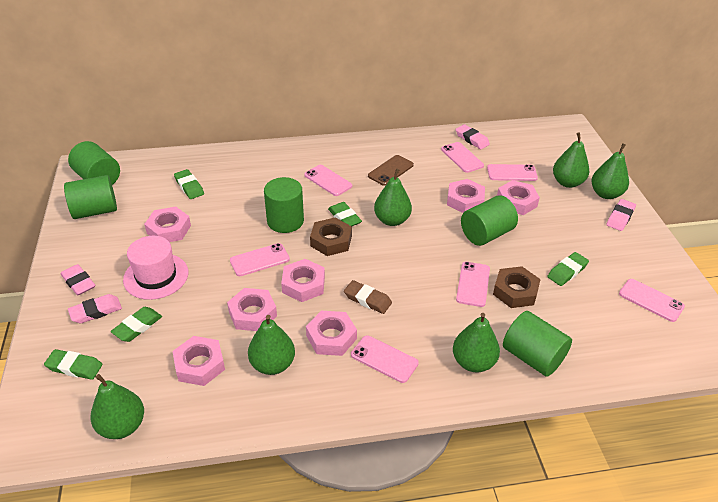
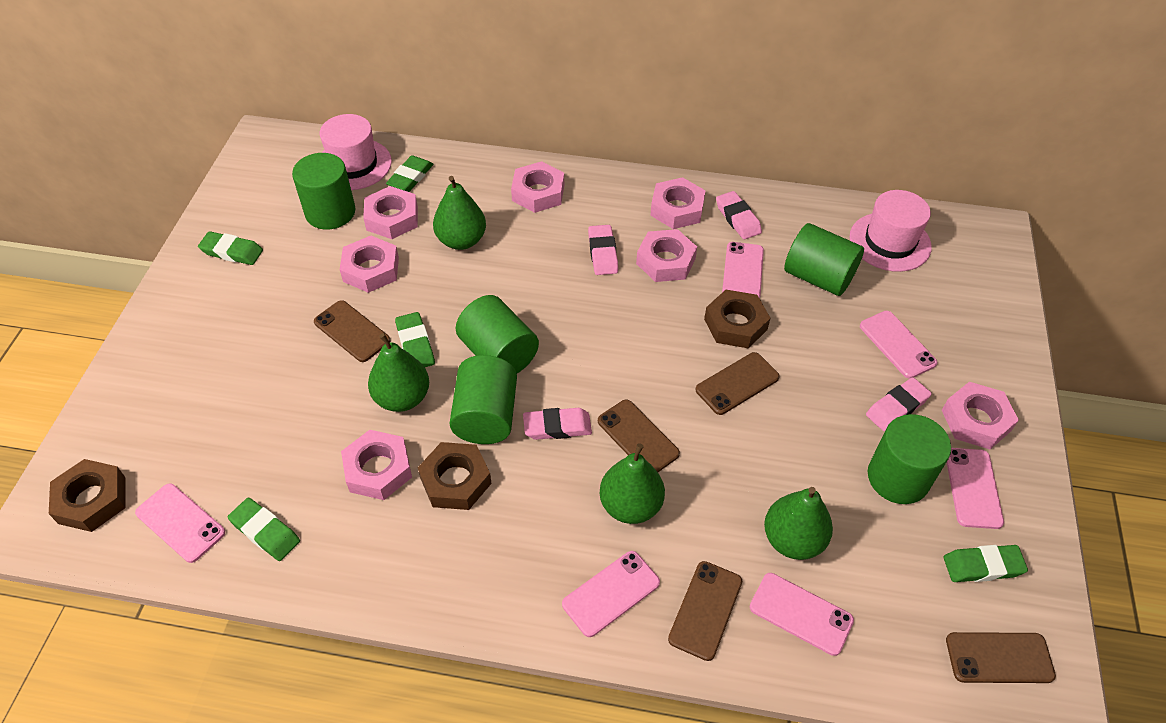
brown eraser: [344,280,392,314] = 1 -> none = 0
brown nut: [310,218,352,256] [493,266,541,308] = 2 -> [49,459,126,532] [418,442,492,510] [704,290,770,348] = 3
brown phone: [368,155,414,186] = 1 -> [314,300,390,362] [598,400,680,472] [668,561,742,661] [695,352,780,415] [946,632,1056,683] = 5
green pear: [90,374,144,439] [248,315,295,375] [374,168,412,226] [453,313,500,372] [553,132,589,188] [591,143,629,199] = 6 -> [368,333,429,412] [433,176,486,250] [600,444,665,524] [764,487,833,560] = 4
pink hat: [123,236,189,300] = 1 -> [320,114,392,190] [850,190,932,272] = 2
pink phone: [230,243,290,276] [304,165,352,196] [351,335,419,383] [441,142,484,173] [456,262,490,307] [487,164,538,181] [619,279,685,322] = 7 -> [135,483,225,563] [562,551,660,637] [722,242,764,299] [750,573,854,656] [860,311,938,379] [947,448,1004,529] = 6

